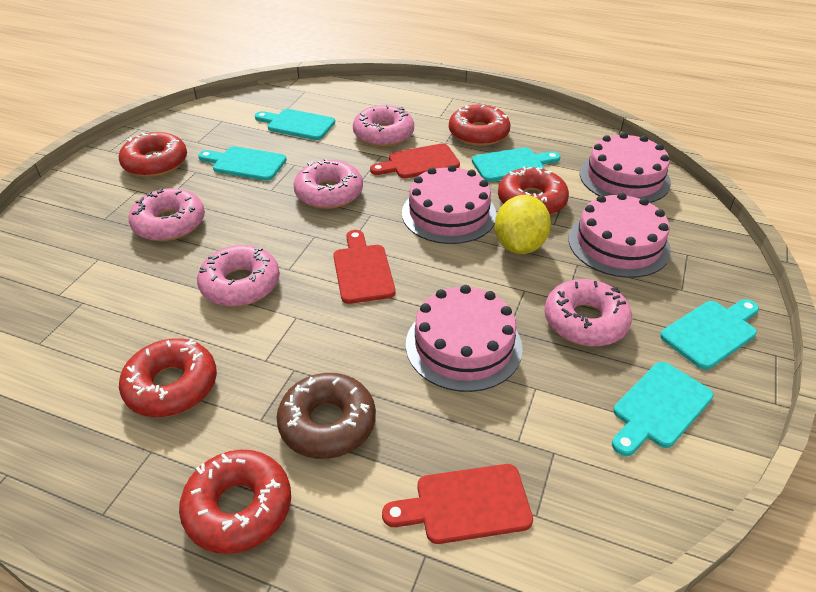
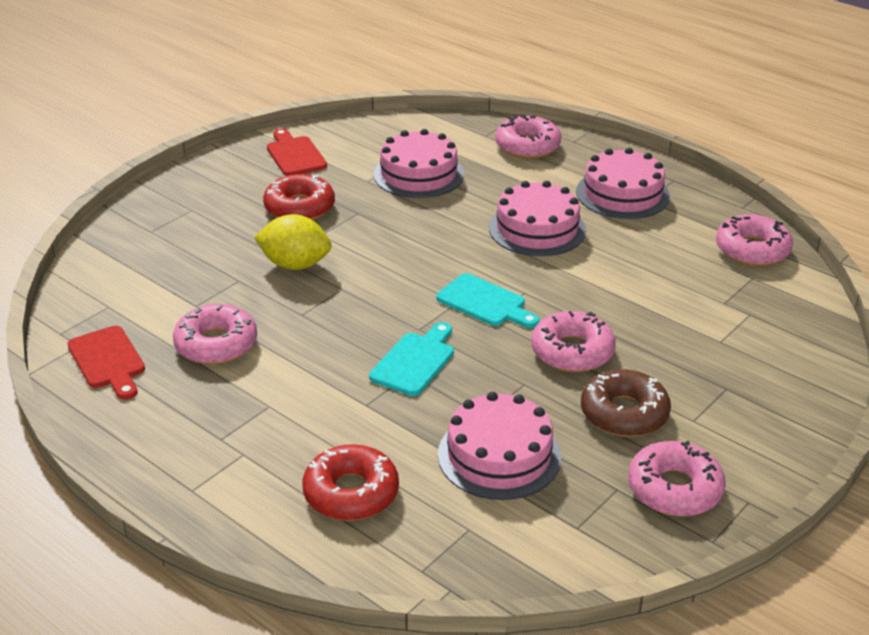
red cutting board: [333,230,395,304] [370,143,460,179] [382,464,533,544] = 3 -> [67,326,145,400] [267,128,327,176] = 2
red donut: [119,132,187,177] [119,338,217,417] [179,450,291,554] [449,105,511,146] [498,166,569,215] = 5 -> [263,174,335,220] [303,444,399,521] = 2
turquoise cutting board: [198,146,287,181] [255,109,335,140] [472,147,561,182] [612,362,714,456] [660,299,759,370] = 5 -> [369,322,454,396] [436,273,540,328] = 2

